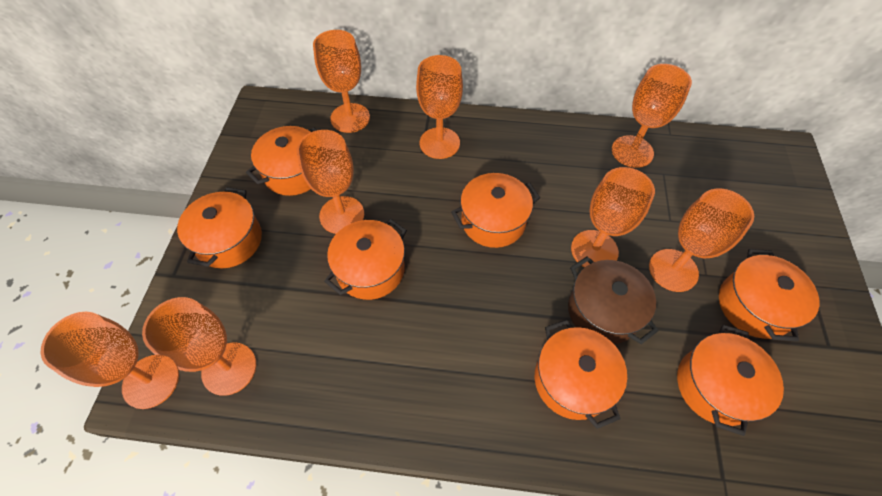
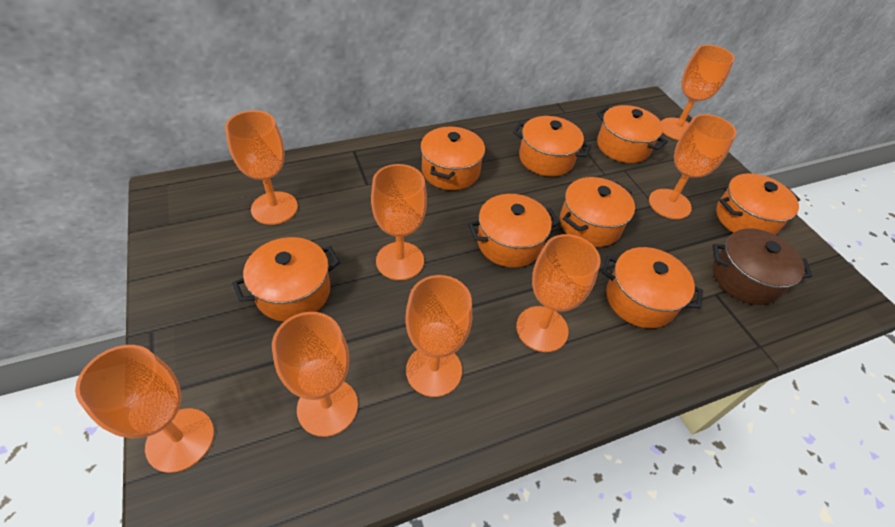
orange pot: [177,187,262,268] [246,126,317,196] [324,219,407,300] [451,173,540,248] [535,319,627,429] [677,325,784,436] [719,249,819,342] = 7 -> [232,237,340,322] [420,126,485,190] [468,194,560,268] [513,116,591,176] [560,177,635,247] [597,105,668,163] [602,247,703,328] [716,173,801,235] = 8

